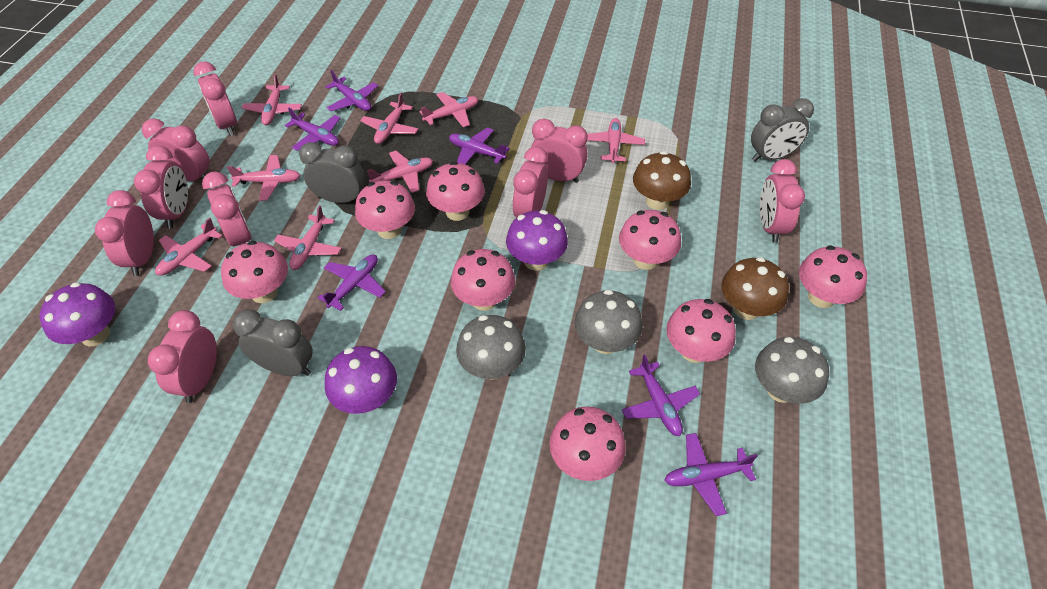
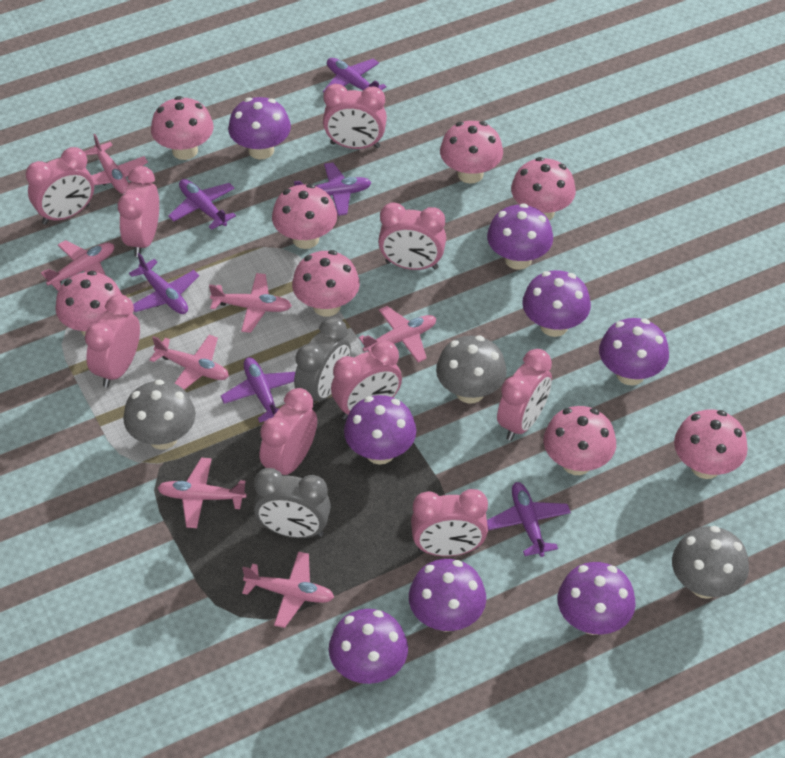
brown mushroom: [633,151,691,210] [721,257,789,320] = 2 -> none = 0
grey clock: [232,309,313,376] [299,142,365,203] [751,98,814,162] = 3 -> [254,468,331,538] [294,317,351,405] = 2
pink plane: [155,218,222,276] [227,155,301,201] [242,74,302,126] [274,205,342,270] [360,93,418,144] [367,151,433,193] [420,92,478,127] [587,118,645,163] = 8 -> [41,240,114,291] [84,134,148,194] [149,335,229,390] [157,458,247,528] [209,273,292,333] [242,552,334,628] [359,306,436,362] = 7
purple mushroom: [40,282,115,347] [325,346,397,414] [506,210,568,271] = 3 -> [228,97,291,159] [329,609,408,684] [344,395,416,465] [409,559,486,632] [487,203,553,270] [522,270,591,337] [558,562,636,635] [599,318,669,386] = 8

